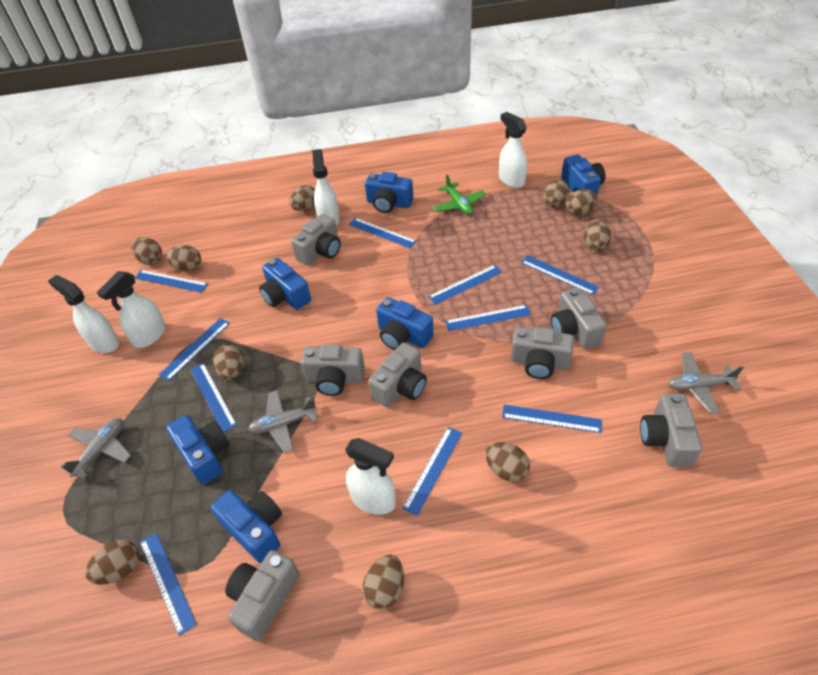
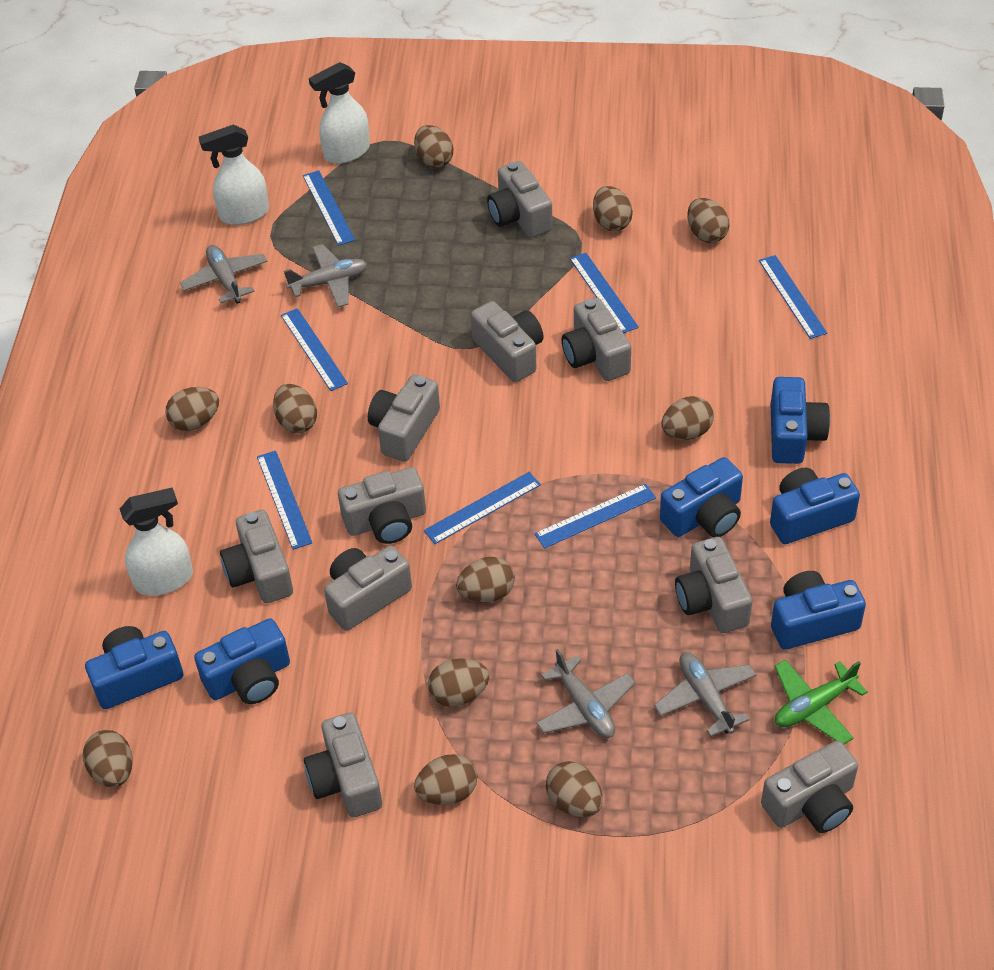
blue ruler: [135,270,208,293] [140,532,197,636] [159,318,230,381] [190,363,237,432] [349,218,417,248] [402,427,462,516] [428,265,502,305] [445,305,531,331] [502,405,602,433] [521,255,599,295] = 10 -> [257,451,312,550] [281,308,348,391] [303,170,355,246] [424,472,541,544] [534,484,656,549] [570,253,639,333] [759,255,827,339] = 7
brown egg: [85,540,139,585] [131,237,162,265] [166,245,201,271] [213,344,244,380] [290,185,315,211] [362,554,404,609] [485,442,530,482] [543,179,569,208] [565,189,597,216] [584,219,611,251] = 10 -> [83,730,133,788] [166,387,219,431] [273,384,317,433] [414,125,453,168] [414,754,477,805] [428,658,489,707] [456,557,515,603] [546,761,603,817] [593,186,633,231] [661,396,714,440] [687,198,729,243] = 11
grey camera: [225,550,300,641] [291,214,341,265] [301,344,365,396] [368,342,427,407] [511,327,574,379] [551,288,607,349] [640,394,702,467] = 7 -> [220,510,293,603] [304,713,382,817] [324,546,412,631] [338,467,426,544] [368,374,440,462] [471,301,544,382] [487,161,553,238] [562,297,631,381] [675,537,752,633] [761,740,858,833] = 10
grey plane: [61,418,131,479] [248,390,318,453] [668,352,744,414] = 3 -> [180,245,267,304] [284,244,367,307] [536,649,635,738] [654,652,756,737] = 4
white spray bottle: [48,275,119,353] [97,271,166,348] [312,149,340,225] [345,438,396,515] [499,112,527,188] = 5 -> [120,487,193,596] [199,124,269,225] [309,62,370,164] = 3

